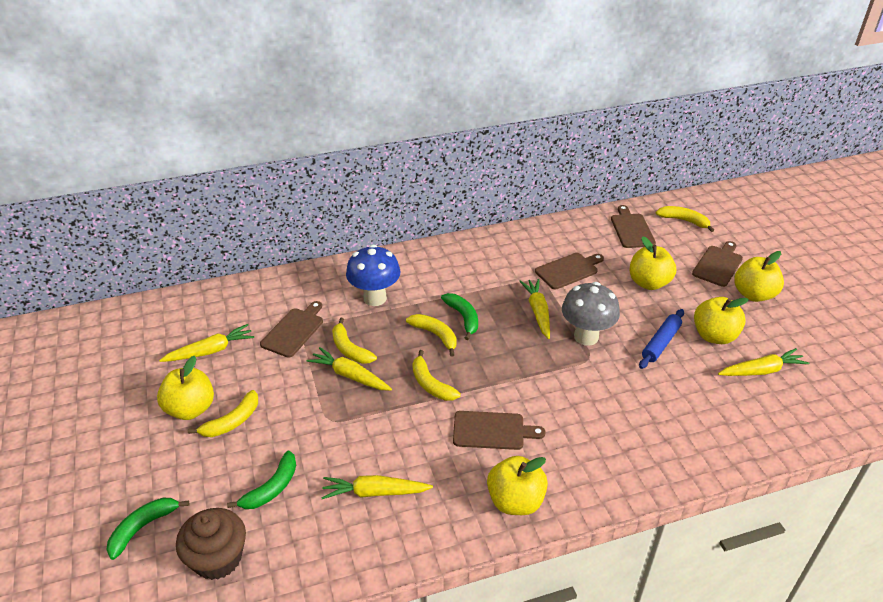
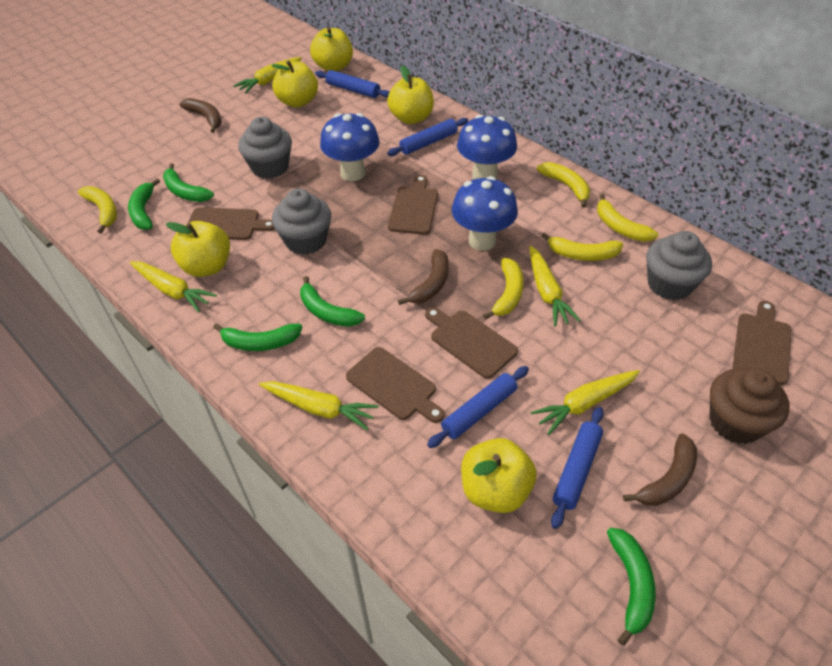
blue mushroom: [346,245,400,306] = 1 -> [320,113,380,181] [452,176,518,251] [457,115,517,180] = 3
blue rolling pin: [639,309,684,369] = 1 -> [315,70,389,98] [387,118,468,156] [427,366,529,448] [551,407,604,529] = 4
brown banana: none = 0 -> [179,98,222,133] [398,249,449,305] [623,433,697,506] = 3
green banana: [107,498,189,560] [227,450,296,509] [441,293,478,340] = 3 -> [128,178,160,230] [163,163,214,202] [213,323,302,351] [300,276,365,327] [607,528,656,646] = 5
grey cupcake: none = 0 -> [238,117,292,179] [272,188,331,255] [646,231,712,300] = 3
grey mushroom: [562,282,620,346] = 1 -> none = 0

